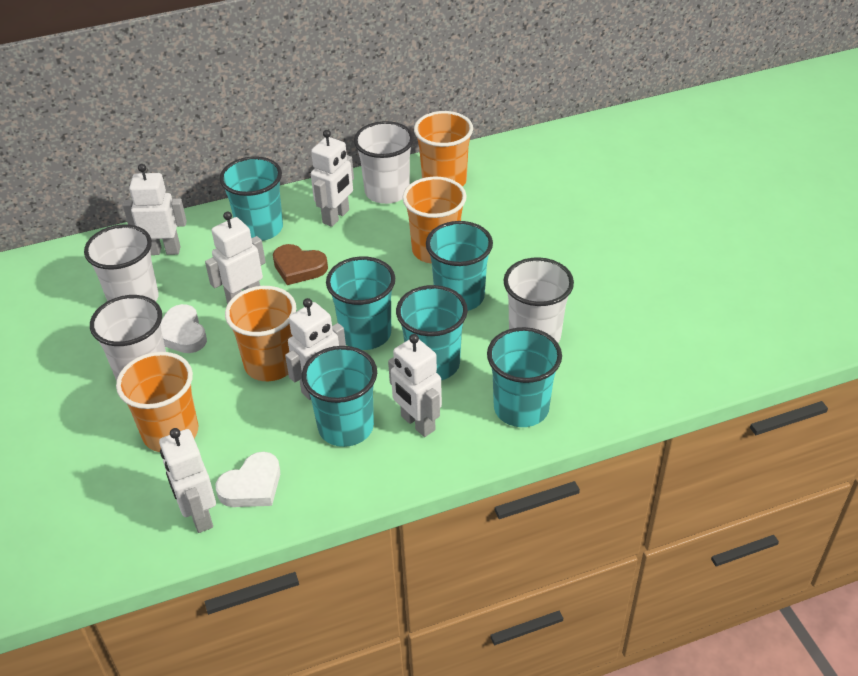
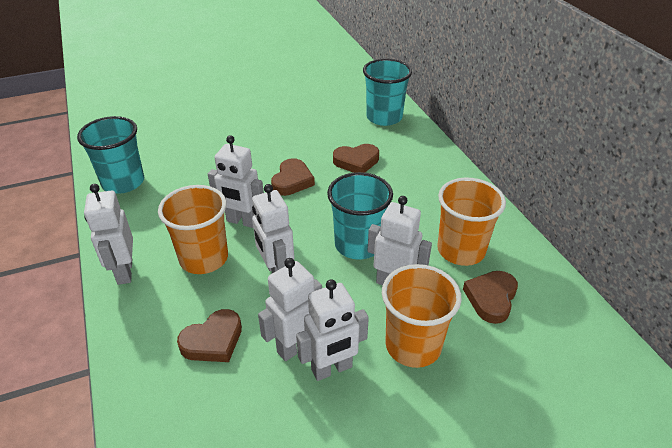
brown heart: [273,244,328,285] = 1 -> [177,309,242,362] [271,158,315,196] [333,144,379,173] [463,271,518,324] = 4
orange cup: [116,352,198,452] [225,286,296,381] [402,176,467,264] [414,111,473,186] = 4 -> [158,185,228,274] [382,264,462,368] [437,178,506,266] = 3
turquoise cup: [220,156,283,241] [302,346,377,447] [326,256,395,350] [396,285,468,380] [426,221,493,311] [487,327,562,427] = 6 -> [77,116,144,194] [327,172,393,260] [363,58,412,126] = 3
white cup: [84,224,159,301] [90,295,166,381] [354,121,414,204] [504,257,574,343] = 4 -> none = 0
white heart: [161,304,207,353] [216,452,280,507] = 2 -> none = 0

